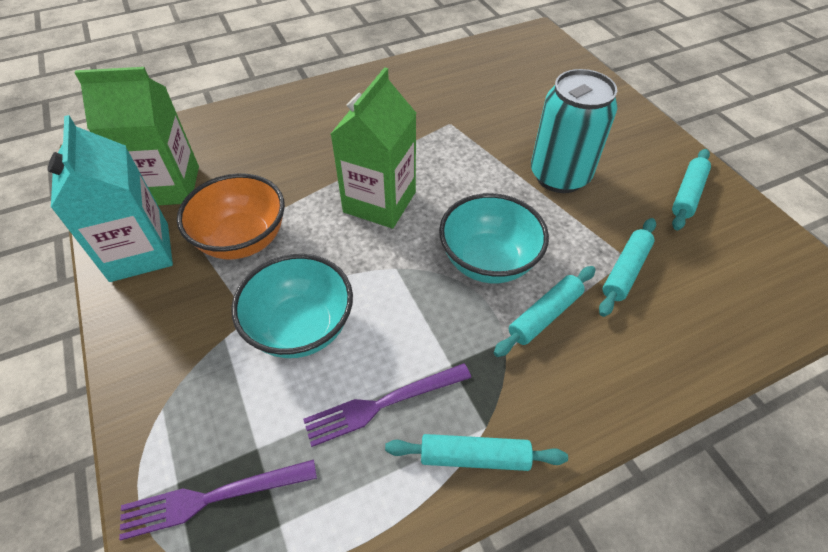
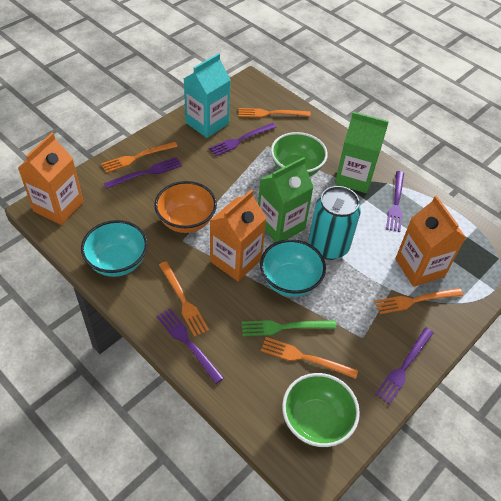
green bowl: none = 0 -> [271,132,328,176] [282,373,360,447] = 2
green fork: none = 0 -> [242,320,337,336] = 1
orange carton: none = 0 -> [18,133,84,225] [210,189,266,281] [395,196,466,287] = 3
orange fork: none = 0 -> [101,142,178,173] [159,261,209,337] [239,108,311,118] [261,337,358,379] [375,288,463,314] = 5
purple fork: [119,459,317,540] [303,363,471,447] = 2 -> [104,157,182,189] [156,308,224,384] [209,123,277,156] [375,327,434,405] [386,171,404,232] = 5
turquoise rolling pin: [385,434,568,471] [494,266,596,357] [599,218,656,317] [672,149,711,230] = 4 -> none = 0

